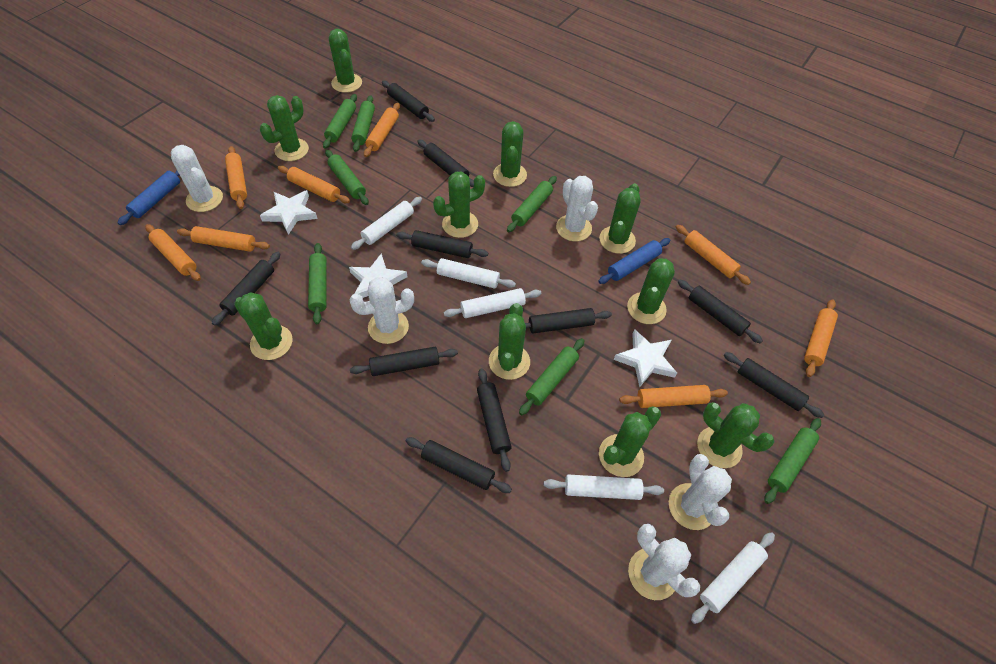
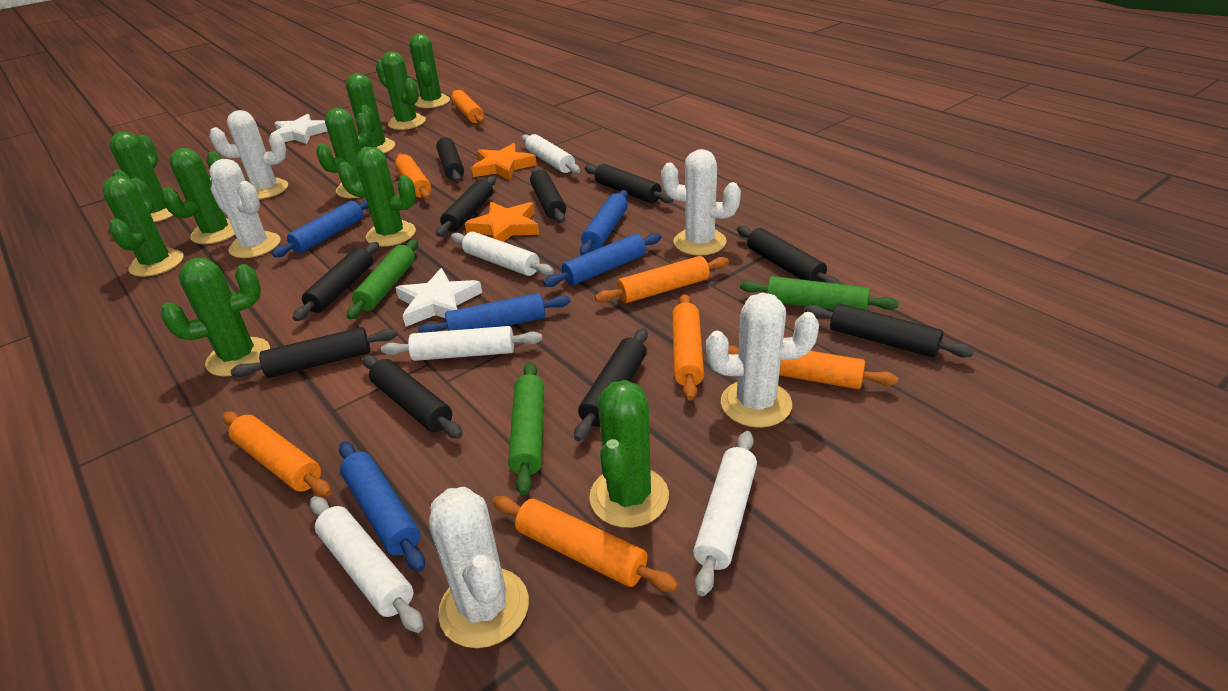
blue rolling pin: [117,171,180,225] [598,238,670,284] = 2 -> [272,199,369,257] [339,442,425,572] [418,293,571,333] [543,233,661,287] [580,190,628,255] = 5
green rolling pin: [308,243,327,324] [323,94,357,149] [325,150,369,205] [351,95,375,152] [507,176,557,232] [519,338,585,415] [765,418,821,504] = 7 -> [347,239,418,319] [508,362,544,495] [740,276,899,310] = 3
orange rolling pin: [145,224,201,281] [177,226,270,252] [225,146,247,209] [278,166,350,203] [364,103,400,157] [619,385,728,408] [676,225,751,285] [804,299,838,377] = 8 -> [223,411,332,497] [395,153,431,199] [451,90,484,123] [492,496,678,592] [595,256,729,303] [672,294,704,401] [728,345,898,389] = 7
orange star: none = 0 -> [465,202,539,242] [471,143,537,180] = 2
white star: [260,190,318,235] [349,253,408,298] [614,329,677,388] = 3 -> [274,114,327,144] [395,268,482,327] = 2

